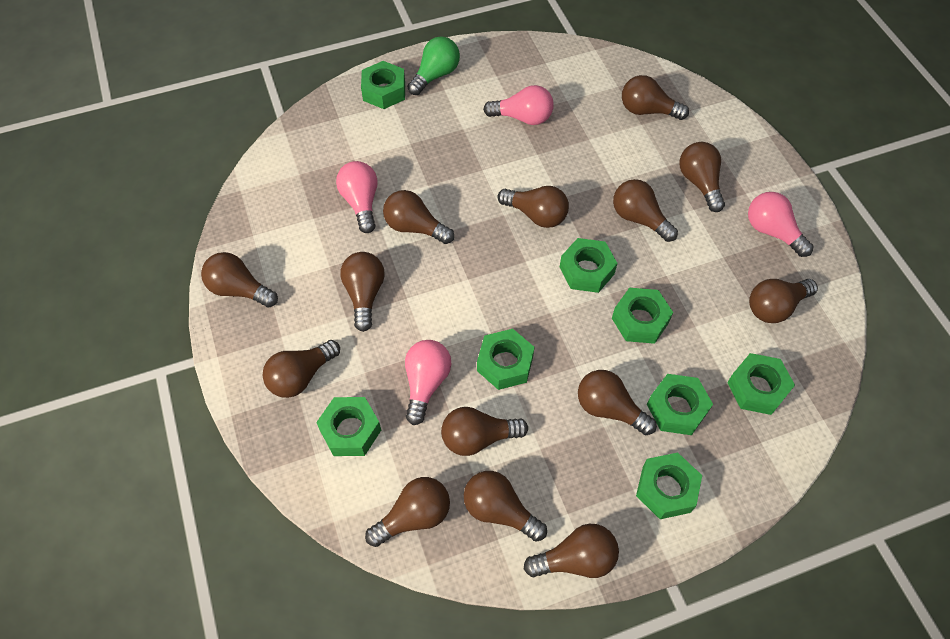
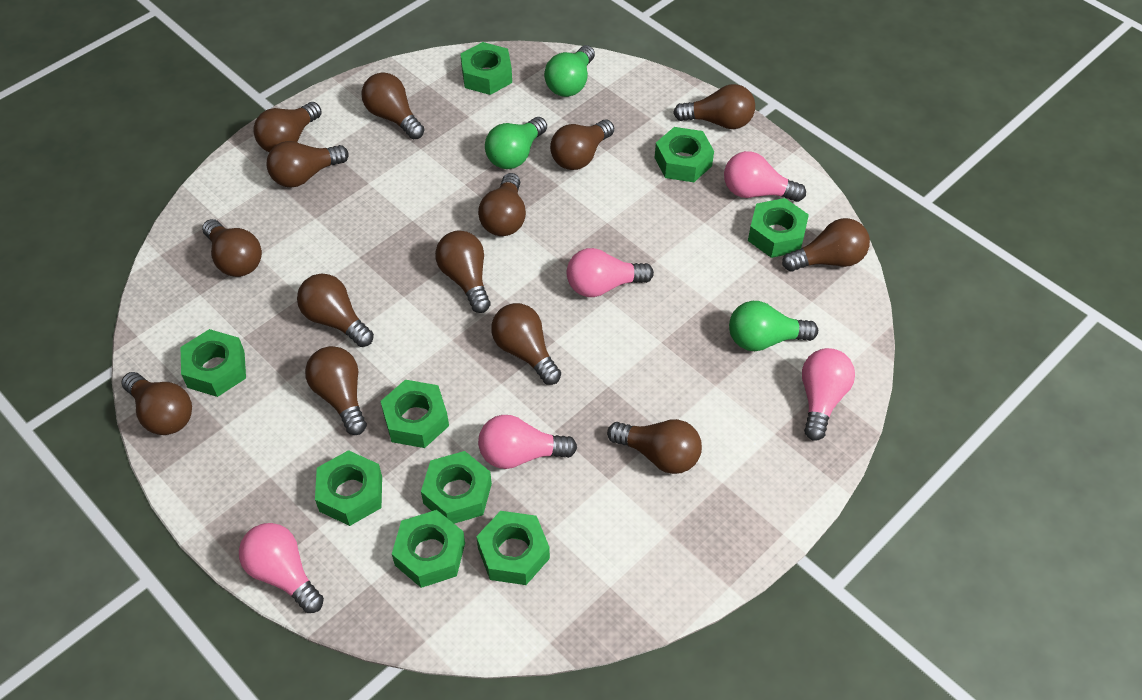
green light bulb: [407,36,460,95] = 1 -> [485,117,547,169] [544,45,595,97] [729,301,818,351] = 3
green nut: [316,397,381,456] [361,61,405,109] [477,329,535,390] [560,238,617,293] [612,288,673,344] [636,453,702,519] [647,374,713,435] [727,353,795,415] = 8 -> [181,329,246,397] [315,450,382,526] [381,380,449,448] [392,510,465,588] [421,451,492,524] [460,42,512,95] [476,511,550,585] [655,127,714,182] [748,198,809,258] = 9
pink light bulb: [336,161,377,233] [405,340,451,425] [483,85,554,125] [748,192,814,257] = 4 -> [239,523,324,613] [478,415,577,469] [567,248,654,297] [724,151,806,202] [802,348,855,441] = 5

